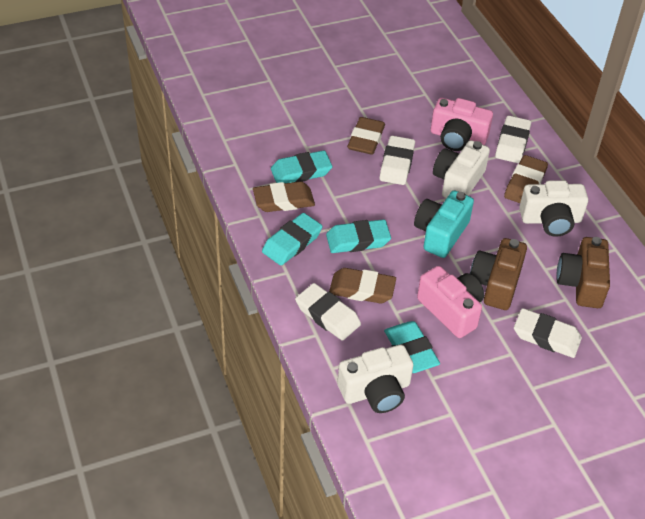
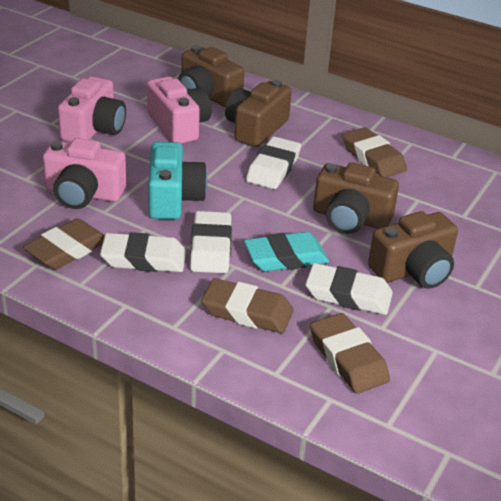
brown camera: [470,238,527,310] [556,237,610,308] = 2 -> [178,45,244,107] [225,80,292,147] [313,162,399,234] [368,211,458,289] = 4
pink camera: [417,266,484,338] [431,98,493,151] = 2 -> [43,138,126,209] [58,76,126,142] [147,76,211,144] = 3
turquoise eraser: [262,213,323,265] [271,150,332,183] [326,219,391,253] [384,321,440,373] = 4 -> [244,232,329,272] = 1
white camera: [338,345,413,413] [433,140,490,198] [519,180,588,237] = 3 -> none = 0

